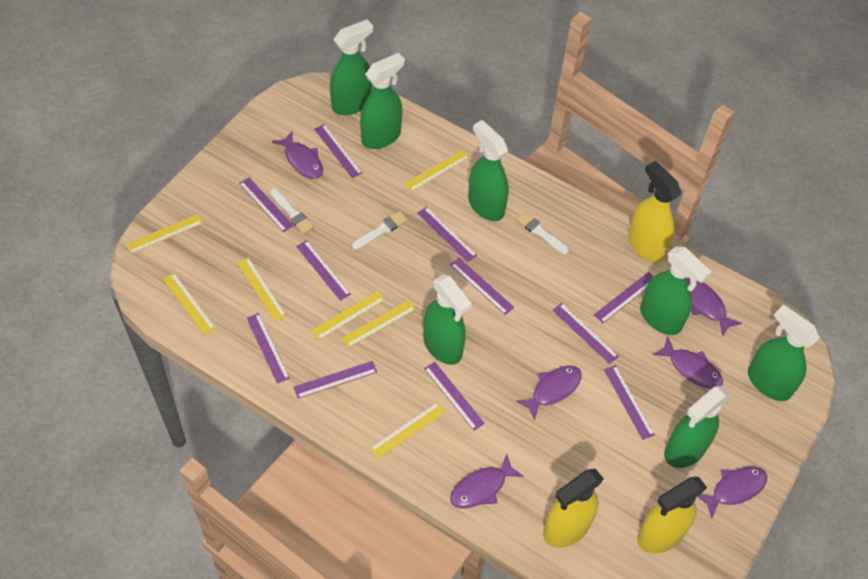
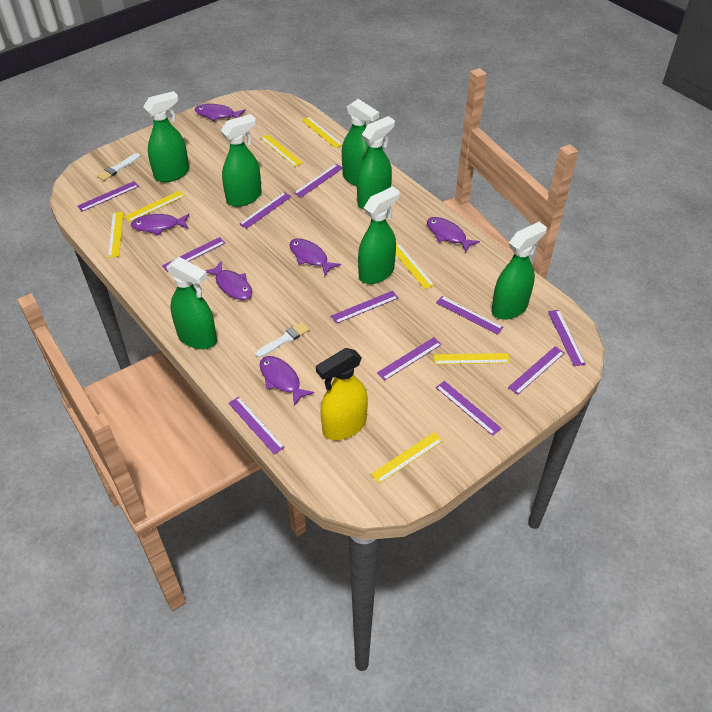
white brush: [270,189,314,234] [352,211,407,250] [516,211,569,255] = 3 -> [97,153,140,181] [256,322,310,358] = 2
yellow spray bottle: [543,469,604,548] [628,161,681,262] [637,477,707,554] = 3 -> [316,348,368,440] = 1

